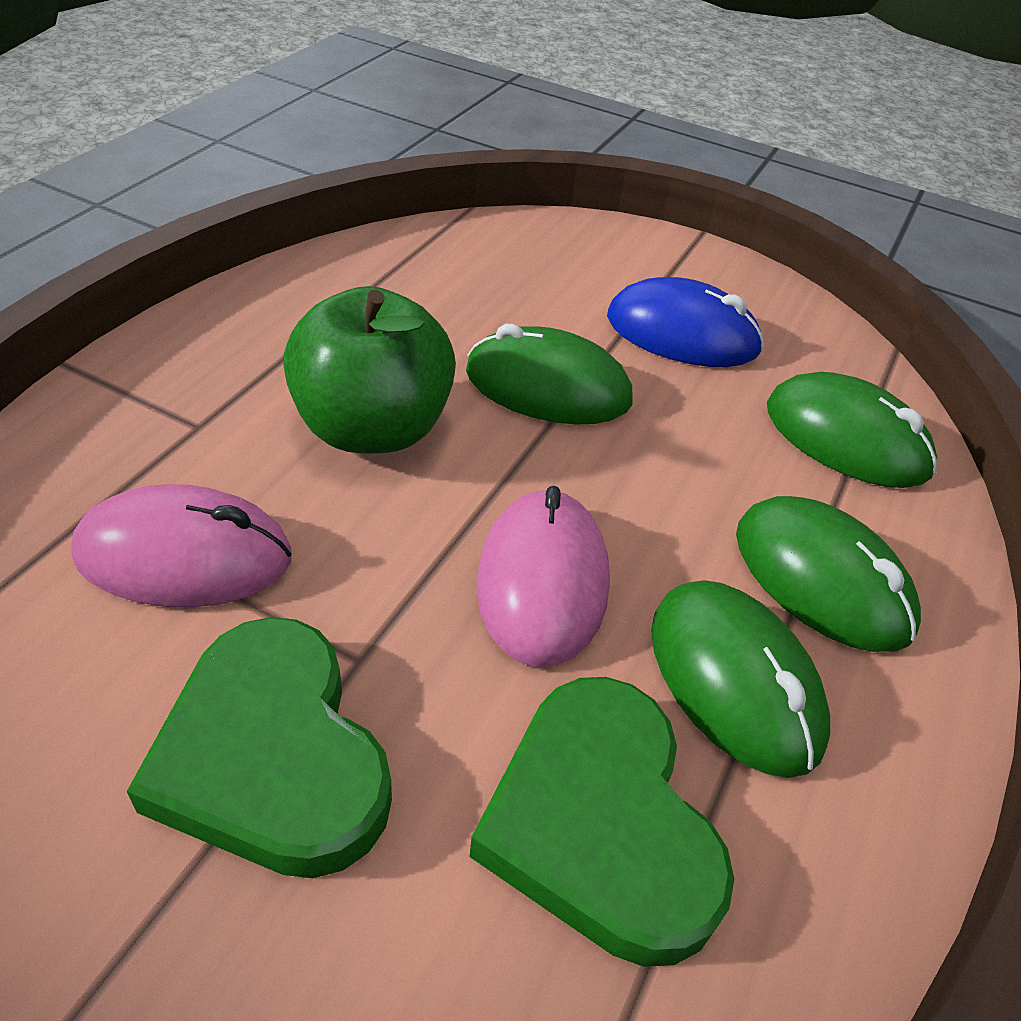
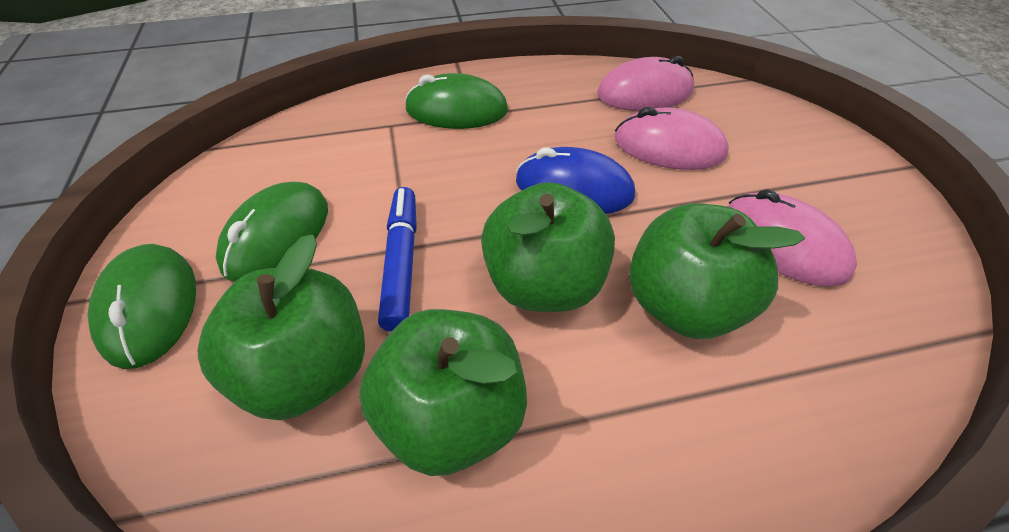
blue marker: none = 0 -> [378,187,417,332] = 1
green apple: [283,286,456,453] = 1 -> [198,234,365,420] [359,309,527,476] [481,182,615,312] [629,204,805,339] = 4
green heart: [127,617,392,878] [469,677,734,967] = 2 -> none = 0
green mouse: [466,324,633,425] [651,580,830,778] [736,496,921,652] [767,372,937,488] = 4 -> [88,244,196,369] [216,182,328,281] [405,73,508,129] = 3
pink mouse: [71,484,292,607] [477,486,610,667] = 2 -> [597,56,694,111] [615,107,729,170] [728,189,857,287] = 3

